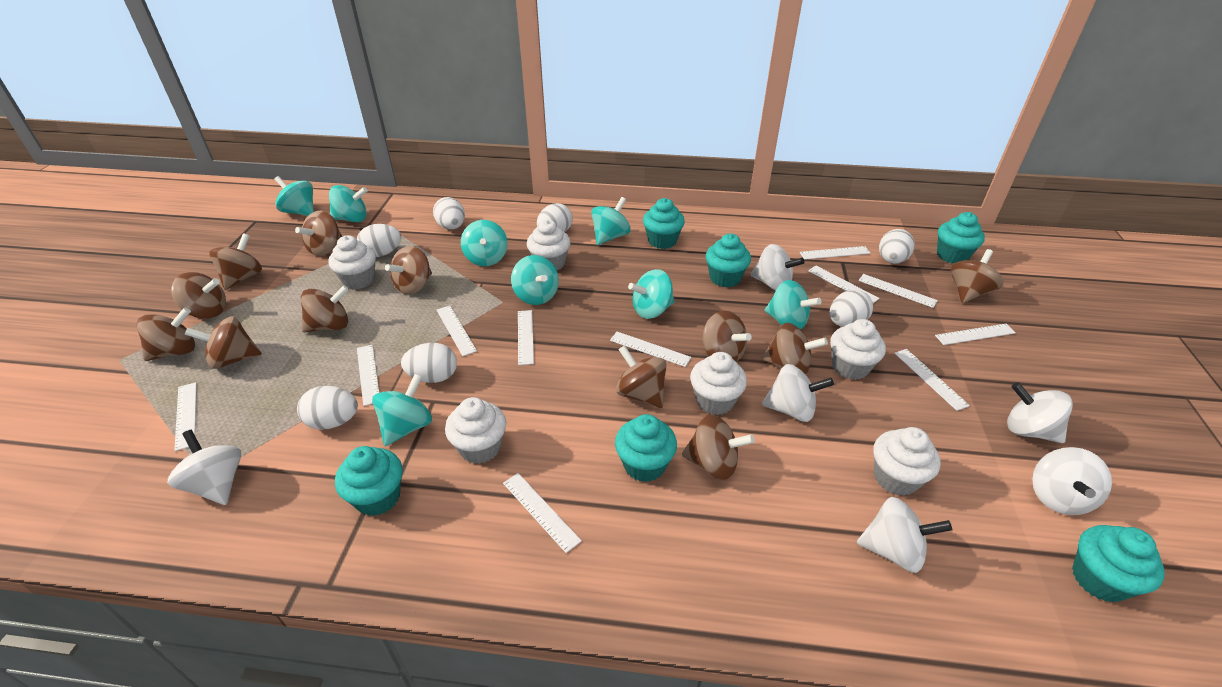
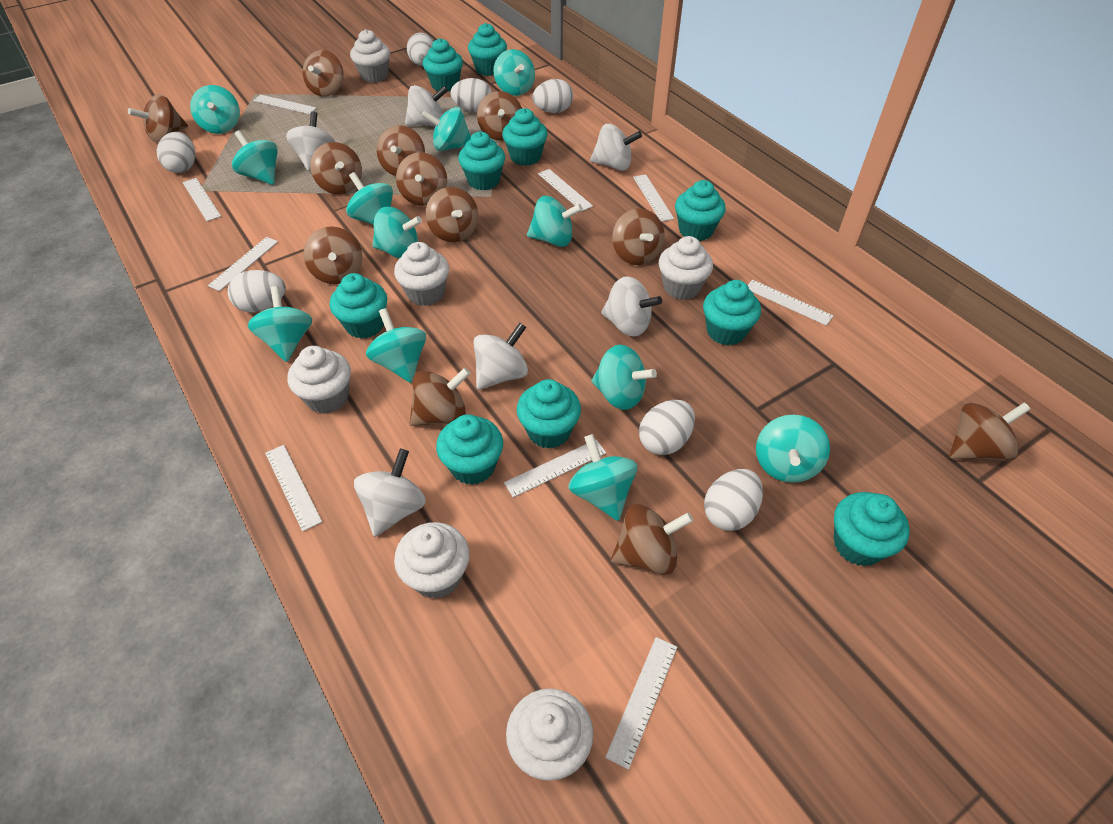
turquoise cupcake: [335,446,403,516] [615,414,677,482] [643,198,685,249] [706,234,751,288] [937,212,985,264] [1072,525,1165,603] = 6 -> [330,273,387,339] [423,38,463,92] [436,414,503,485] [458,132,505,190] [468,23,507,76] [502,108,547,166] [517,379,581,449] [675,180,726,241] [703,280,761,346] [834,492,910,566] = 10
turquoise spinning top: [274,176,314,216] [329,185,368,222] [372,374,432,446] [461,220,508,266] [511,255,559,305] [591,197,631,245] [628,269,674,319] [765,280,821,330] = 8 -> [190,85,240,134] [232,130,278,185] [248,286,312,362] [346,172,393,225] [366,308,426,383] [372,207,422,259] [421,107,471,151] [494,49,535,96] [527,196,583,247] [568,434,637,521] [591,345,657,410] [756,415,830,483] = 12
white ruler: [174,382,197,451] [357,345,379,406] [437,305,477,356] [503,473,582,553] [518,310,534,365] [610,332,691,367] [800,246,871,260] [808,266,880,303] [858,274,938,308] [894,349,970,411] [935,324,1016,345] = 11 -> [183,178,221,221] [208,237,278,291] [253,95,317,114] [265,445,322,532] [504,440,606,497] [538,169,593,211] [605,637,677,770] [633,174,674,222] [748,280,833,326] = 9

